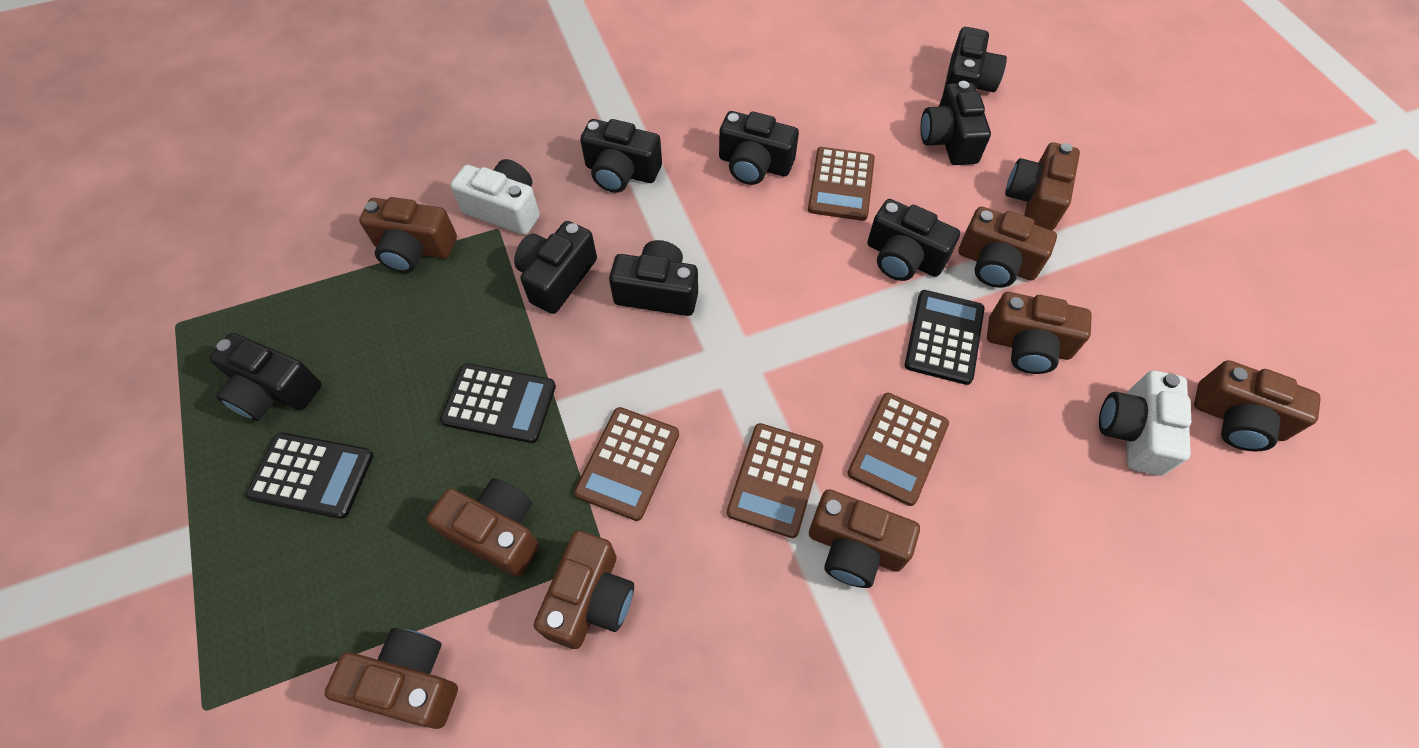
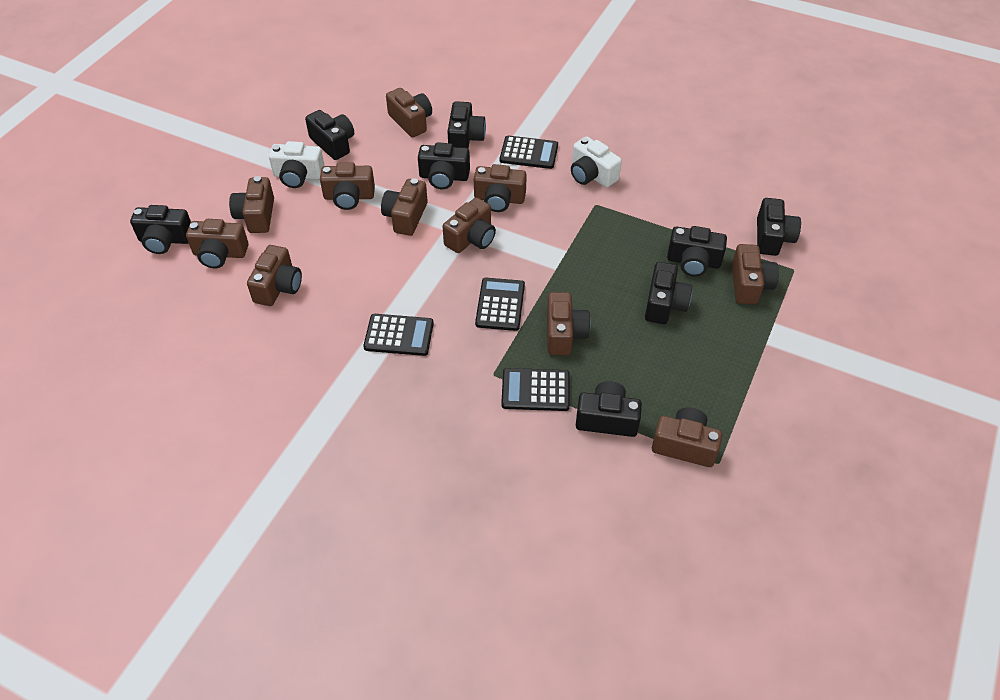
black calculator: [246,432,374,519] [440,363,556,443] [905,290,985,385] = 3 -> [363,314,434,356] [475,278,525,331] [500,135,558,169] [501,368,570,411] = 4
brown calculator: [574,407,679,521] [727,423,823,538] [808,147,875,221] [847,393,949,506] = 4 -> none = 0
brown camera: [325,628,458,729] [359,197,457,273] [427,478,539,576] [534,531,634,649] [809,489,920,588] [959,207,1057,288] [987,292,1092,374] [1005,142,1080,230] [1194,360,1321,452] = 9 -> [186,219,248,268] [229,176,274,233] [247,245,302,306] [320,162,375,210] [381,178,428,236] [386,88,432,137] [443,197,496,253] [474,164,527,212] [547,292,591,355] [652,407,722,467] [732,244,779,304] = 11

